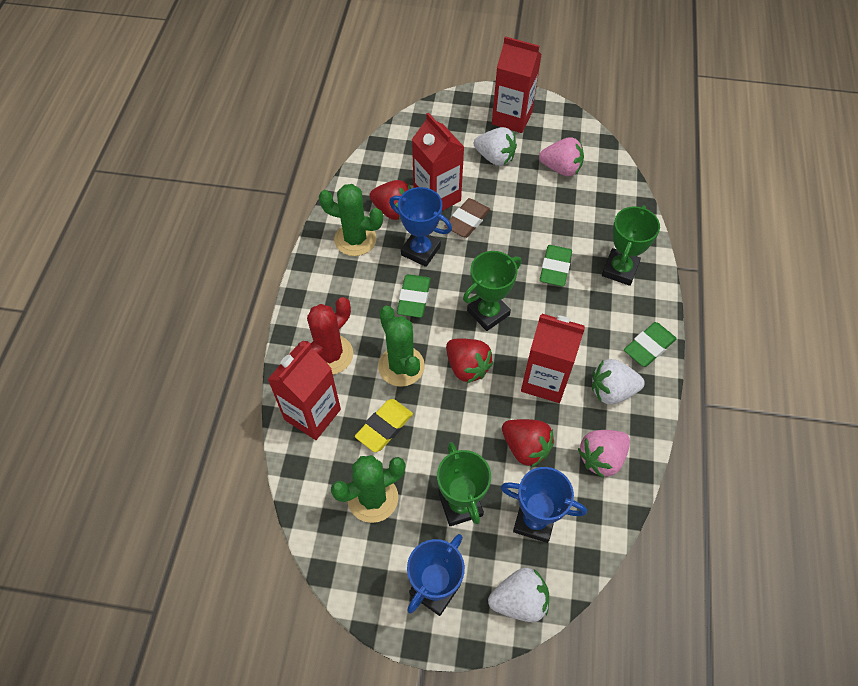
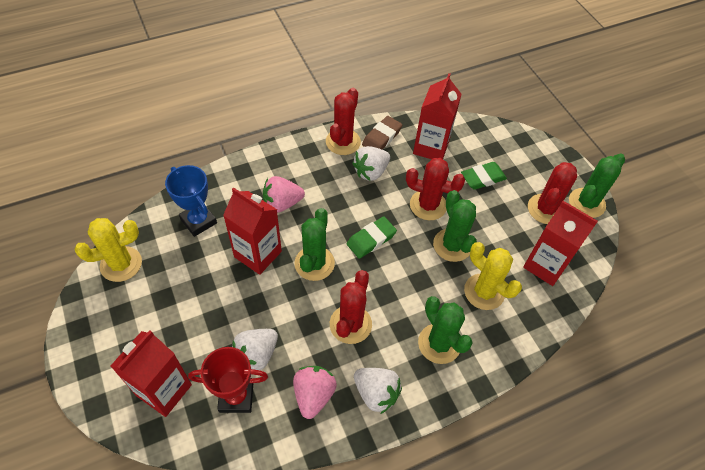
blue trophy: [389,187,452,267] [407,534,465,616] [501,467,587,543] = 3 -> [165,165,217,237] = 1
green cactus: [319,184,383,256] [331,455,405,523] [378,306,425,387] = 3 -> [294,208,335,281] [418,296,473,364] [433,190,477,262] [569,153,625,218] = 4
green eraser: [397,274,431,318] [540,245,572,287] [624,322,677,367] = 3 -> [347,216,397,259] [461,162,507,190] = 2
green trophy: [437,442,491,526] [463,251,522,331] [602,205,660,286] = 3 -> none = 0
red cactus: [297,297,353,374] = 1 -> [326,88,361,155] [330,270,372,344] [406,158,465,220] [528,162,577,224] = 4
red strawberry: [369,180,411,220] [446,338,493,383] [502,419,554,467] = 3 -> none = 0
red trophy: none = 0 -> [188,347,268,413] = 1
yellow cactus: none = 0 -> [74,218,142,282] [464,242,522,310] = 2
yellow eraser: [355,399,413,452] = 1 -> none = 0

